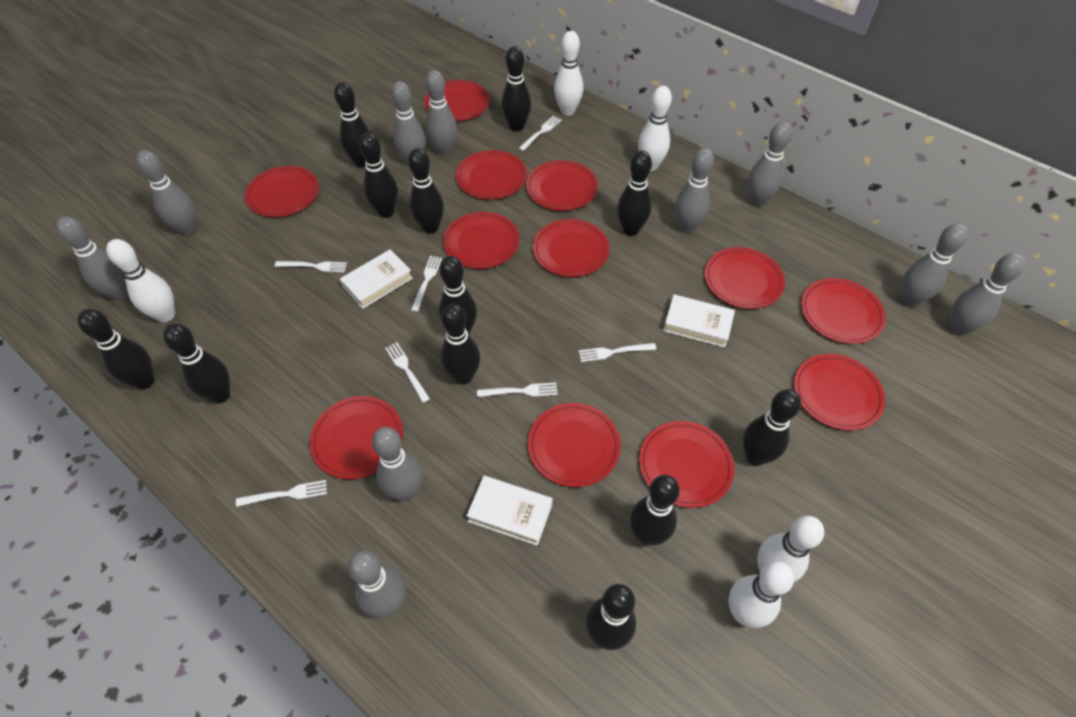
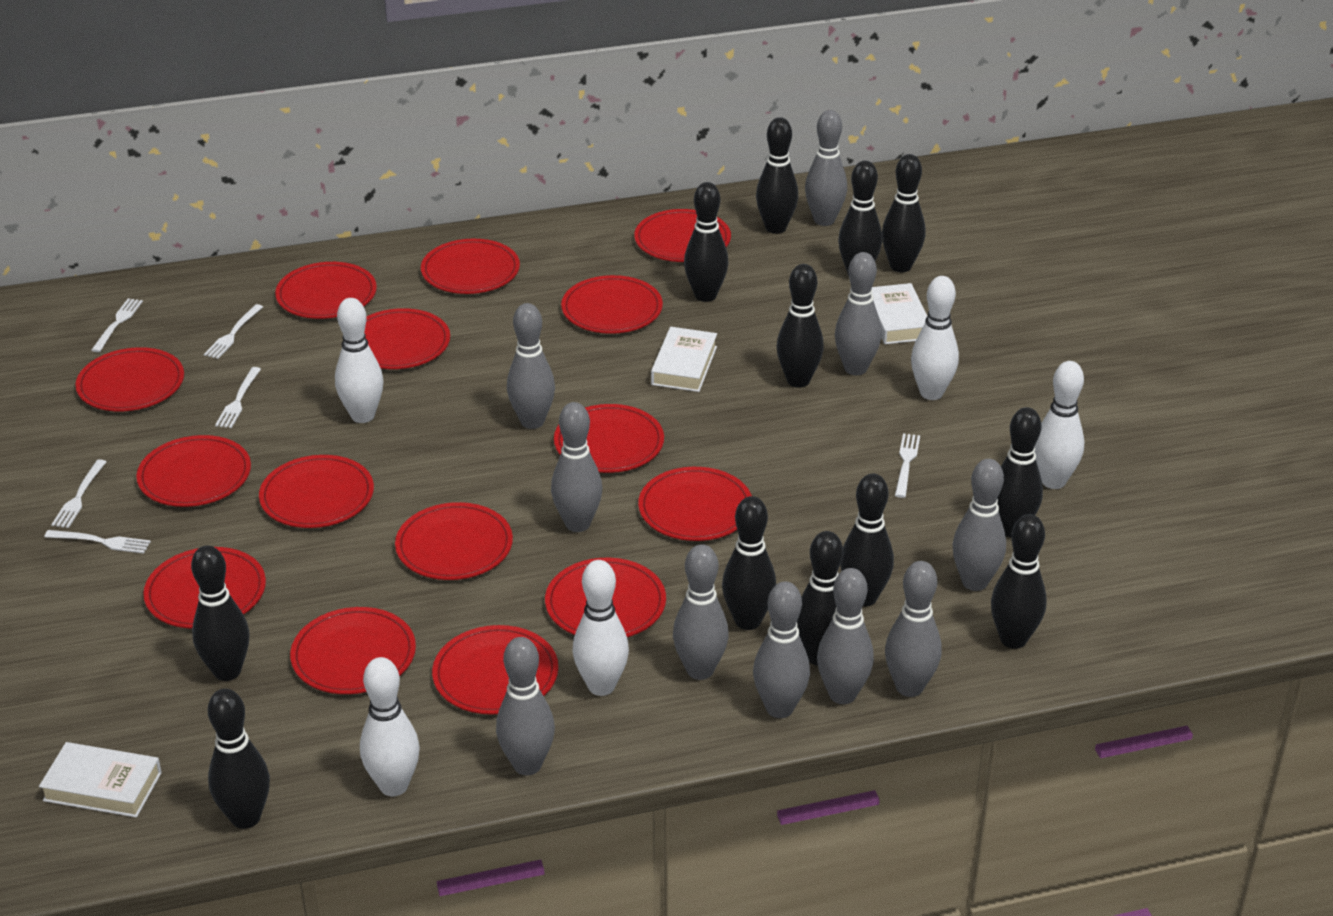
red plate: [245,166,319,217] [310,396,403,479] [424,80,489,121] [443,212,519,269] [456,150,527,199] [526,160,598,211] [528,403,621,487] [533,219,610,277] [639,421,734,508] [704,247,785,309] [794,354,885,430] [801,278,886,344] = 12 -> [76,347,184,411] [136,435,251,507] [143,547,266,628] [259,455,374,528] [275,262,377,319] [290,607,416,694] [364,308,450,369] [395,502,513,580] [421,239,520,294] [432,625,558,715] [545,558,666,637] [554,404,664,473] [561,275,663,334] [634,209,731,262] [638,467,752,541] = 15
white fork: [236,480,327,507] [275,261,347,272] [385,342,430,403] [411,256,442,312] [477,383,558,397] [519,116,561,151] [579,343,656,362] = 7 -> [45,530,151,554] [51,459,106,528] [91,298,143,352] [204,304,263,359] [215,367,261,428] [895,433,920,498] = 6

